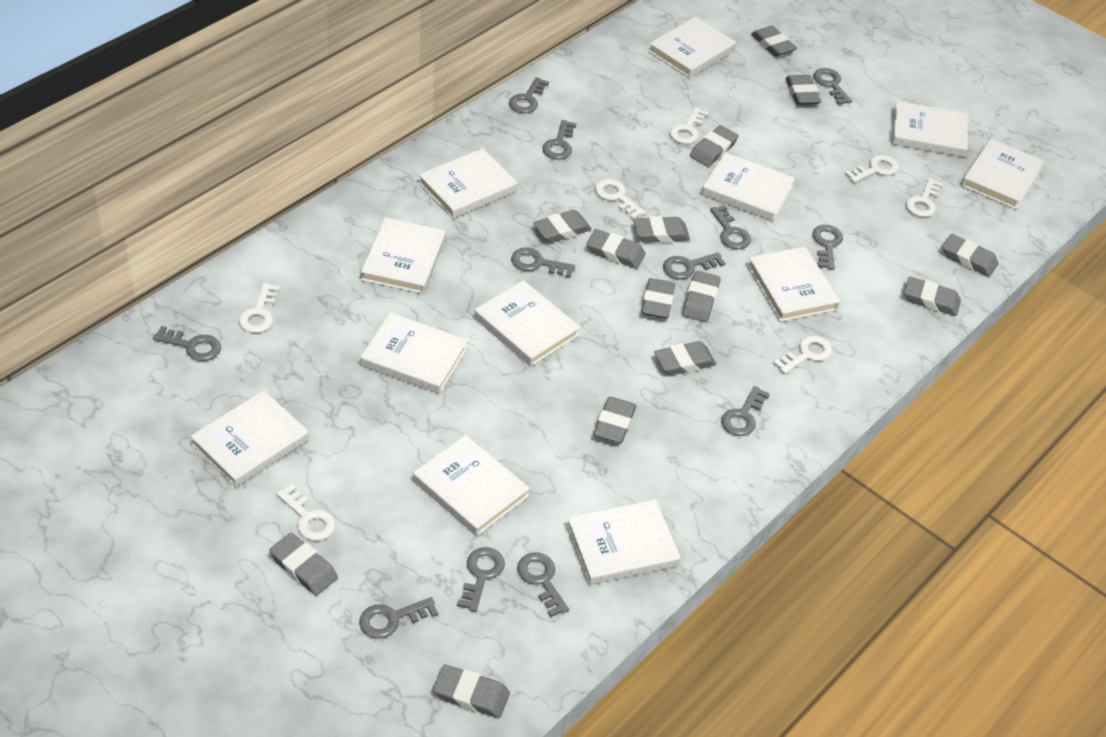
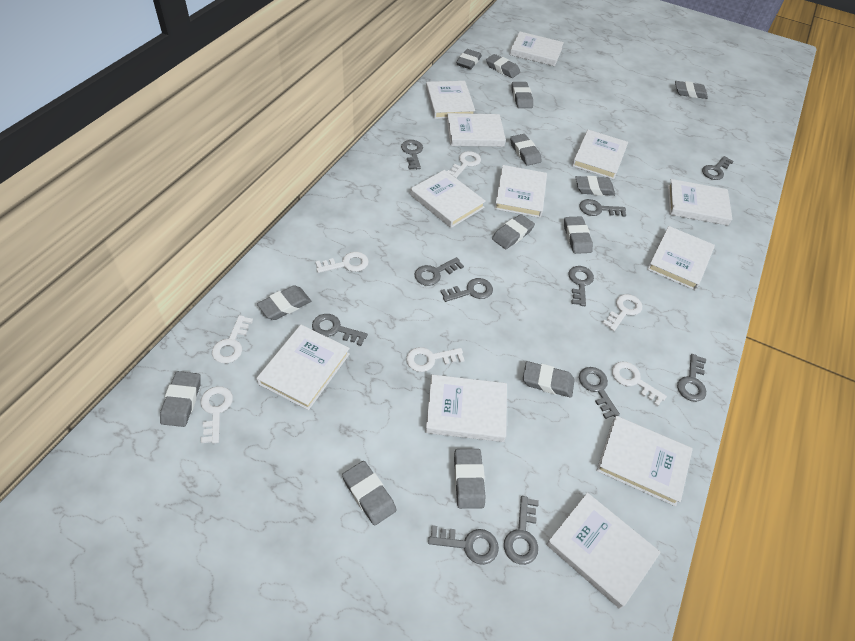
grey eraser: [269,533,338,596] [433,664,510,718] [533,210,592,243] [587,229,646,269] [594,397,636,443] [633,216,690,243] [642,278,675,319] [654,341,716,375] [682,271,721,322] [690,125,739,167] [751,25,797,57] [786,75,821,105] [904,277,961,316] [942,234,999,277] = 14 -> [160,371,201,427] [257,285,311,320] [342,461,396,526] [454,449,486,509] [456,49,482,69] [486,54,520,78] [492,214,535,249] [510,134,542,166] [512,82,533,108] [523,361,575,398] [564,216,593,254] [575,176,615,196] [675,81,708,99] = 13
grey key: [153,326,221,361] [359,597,438,639] [457,547,505,612] [509,77,549,113] [511,247,575,278] [517,552,569,617] [542,120,577,160] [663,252,725,279] [710,205,751,249] [721,386,770,436] [812,225,843,269] [813,68,852,105] = 12 -> [312,314,368,346] [401,140,423,169] [414,257,464,286] [428,525,499,565] [440,278,493,302] [504,496,539,565] [568,266,594,306] [579,199,626,217] [579,367,620,419] [677,354,706,402] [702,156,734,180] = 11

